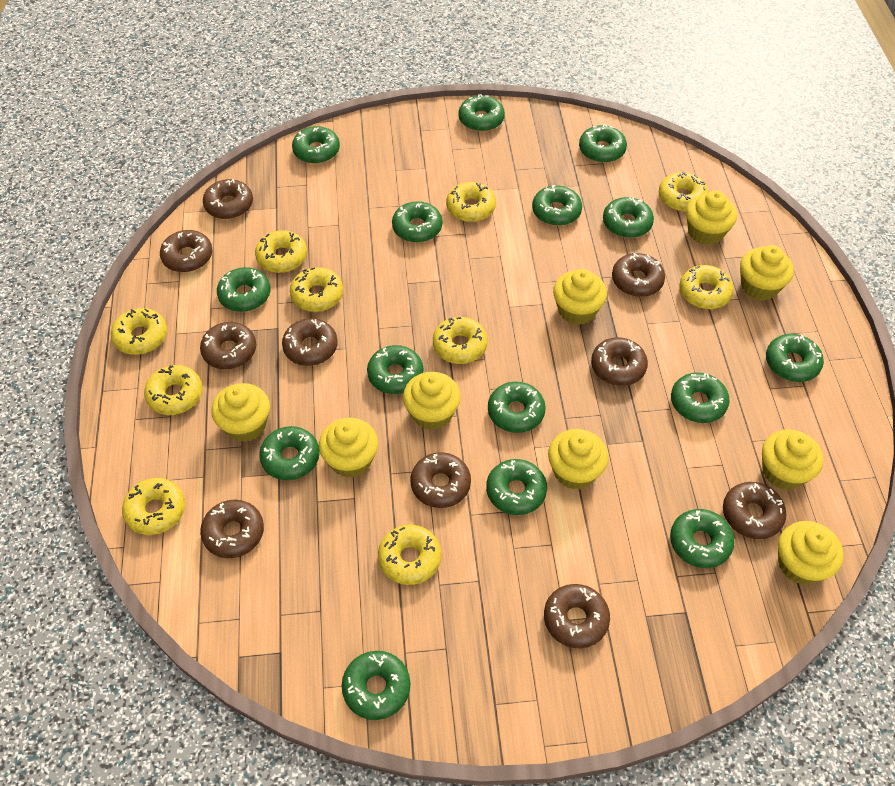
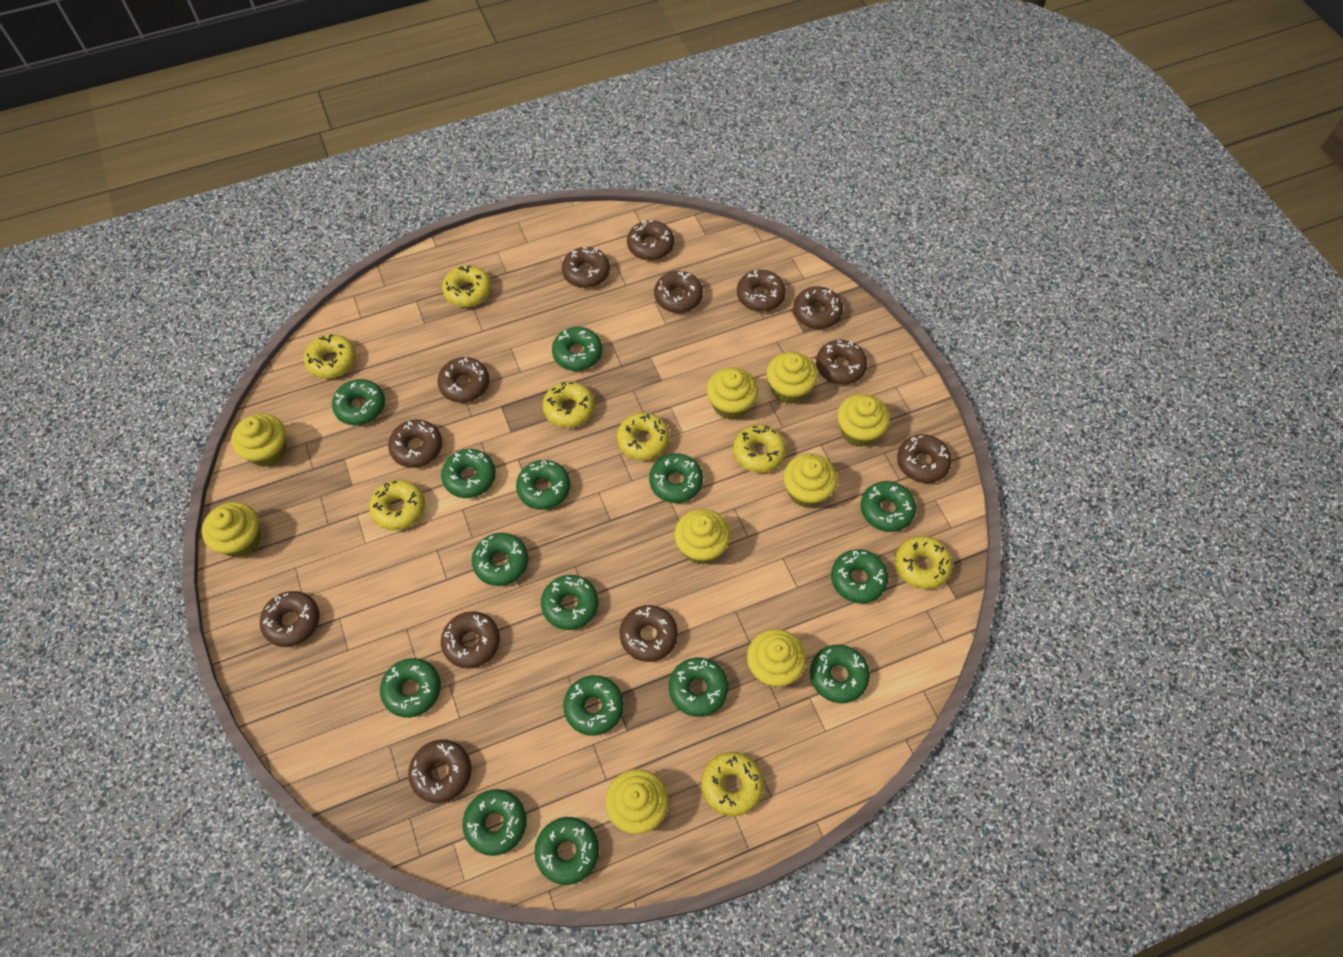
brown donut: [160,230,212,272] [200,322,256,369] [200,500,264,558] [203,179,253,219] [282,318,338,366] [410,452,471,508] [544,584,610,648] [591,337,648,386] [612,253,665,297] [723,482,787,539] = 10 -> [260,591,319,647] [388,419,442,468] [408,740,472,803] [437,357,489,403] [441,611,500,668] [562,247,610,288] [620,605,678,662] [627,220,674,261] [654,271,703,313] [737,270,786,312] [793,286,843,329] [816,340,867,385] [897,434,952,483] = 13
yellow donut: [111,308,167,355] [122,478,185,535] [144,365,203,415] [255,230,307,273] [290,267,343,312] [378,525,441,585] [433,317,488,364] [446,182,496,222] [659,171,709,212] [679,265,734,309] = 10 -> [304,334,356,379] [369,480,425,531] [442,265,491,307] [543,381,595,428] [617,413,670,460] [701,752,764,816] [733,424,786,473] [895,536,953,589] = 8

